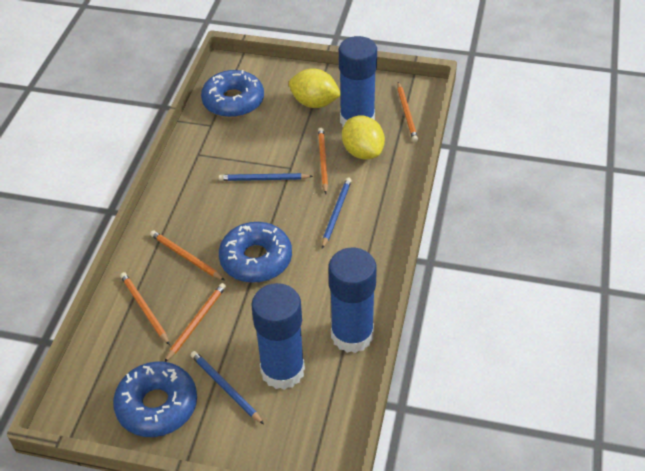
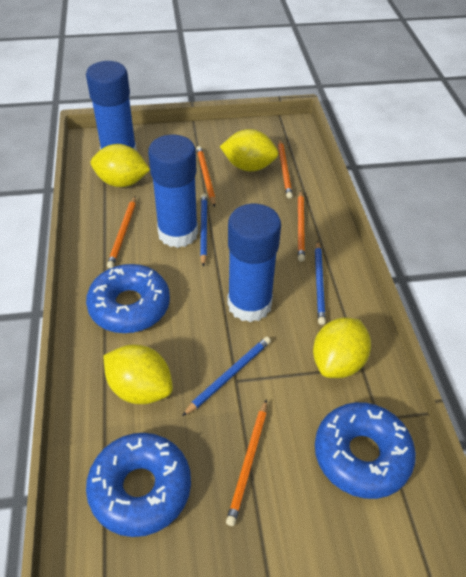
yellow lemon: [289,68,341,108] [342,116,385,159] = 2 -> [91,144,150,187] [104,344,173,404] [220,129,279,171] [313,317,371,378] = 4

